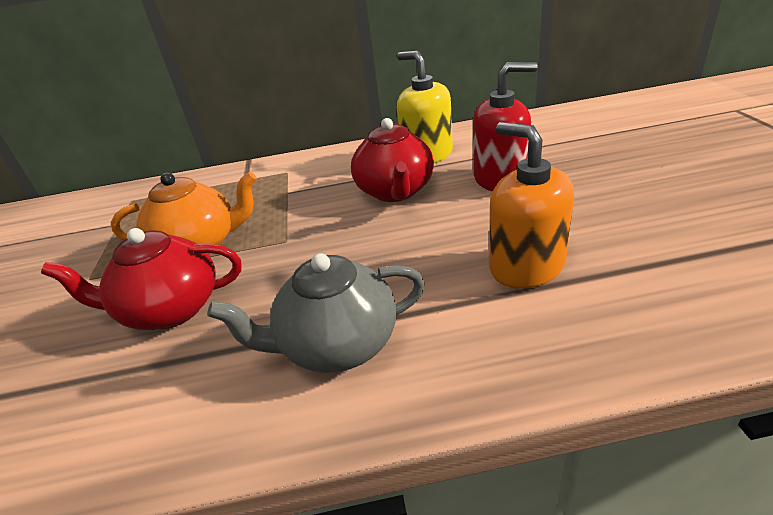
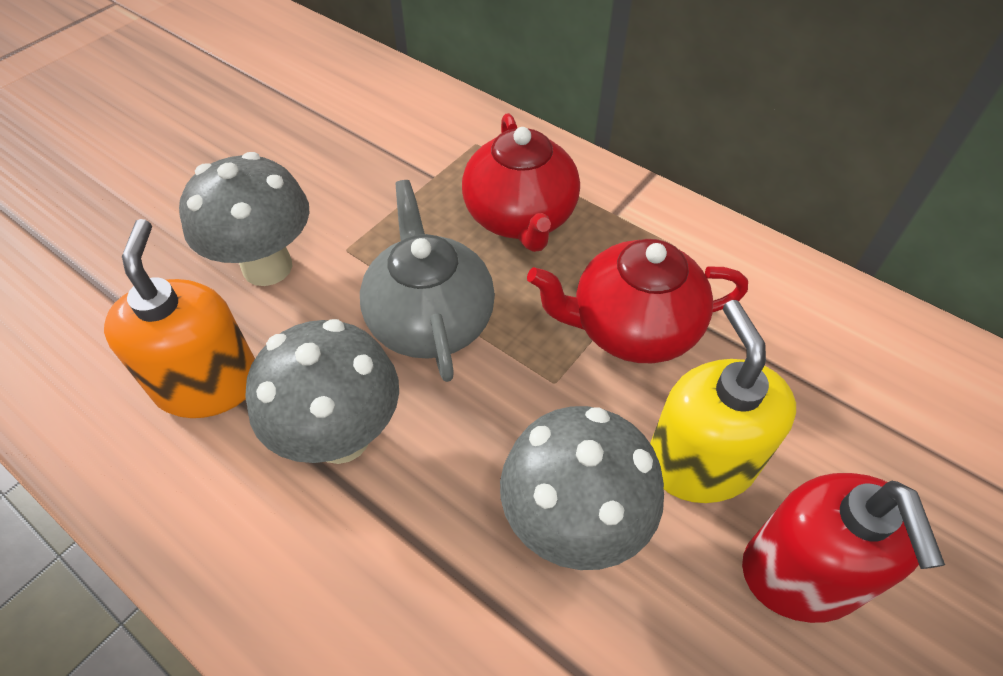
grey mushroom: none = 0 -> [179,152,309,286] [246,319,399,464] [500,406,664,570] = 3
orange teapot: [111,172,257,254] = 1 -> none = 0

